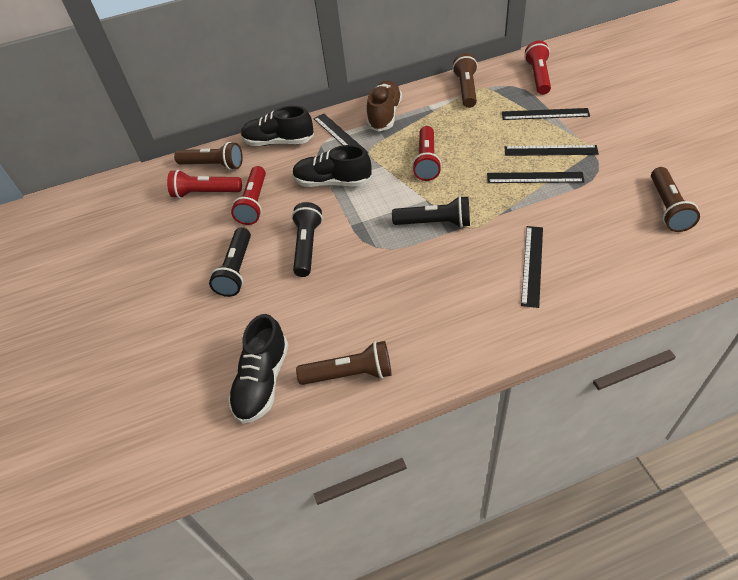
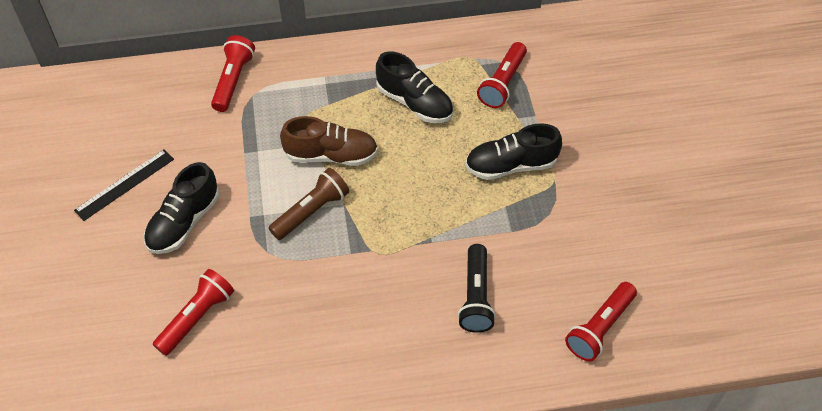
black flashlight: [209,227,251,297] [292,202,323,277] [392,196,470,228] = 3 -> [458,244,496,333] = 1
black ruler: [313,114,368,153] [487,172,585,183] [502,108,590,120] [505,145,599,156] [521,226,543,308] = 5 -> [74,149,174,221] = 1
brown flashlight: [174,142,243,170] [296,341,392,385] [452,53,478,108] [651,167,700,232] = 4 -> [269,168,349,240] = 1

